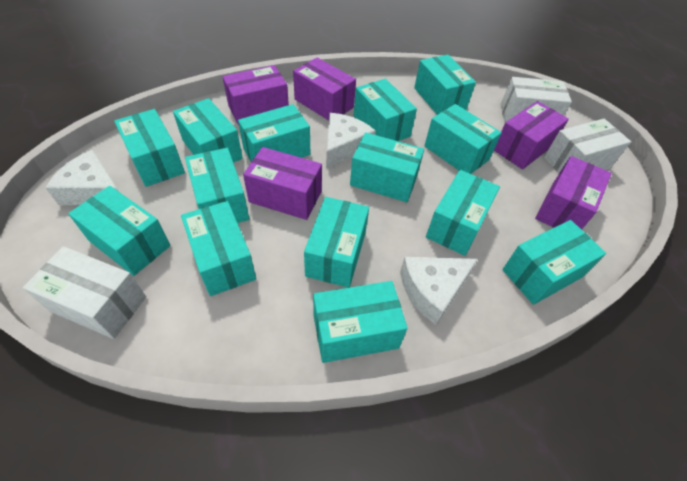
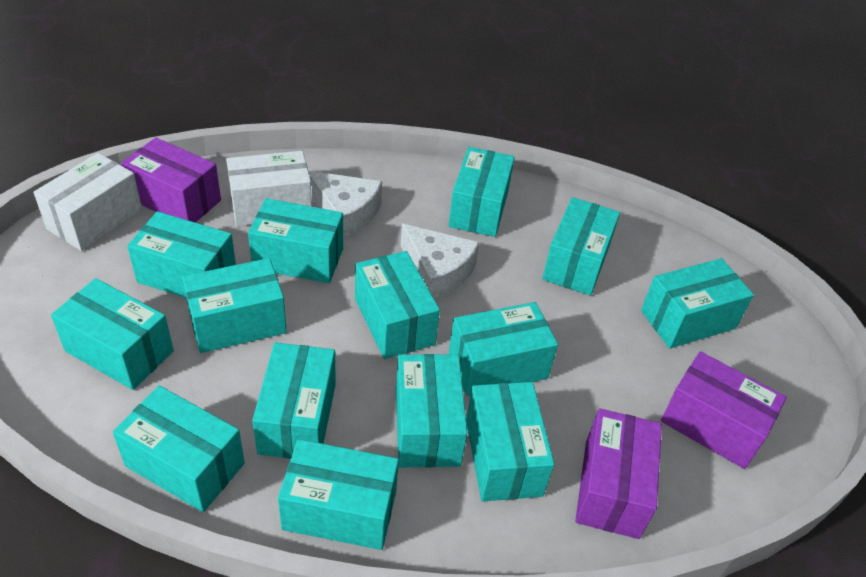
purple box: [223,65,289,125] [243,147,322,220] [293,58,356,120] [494,101,569,169] [535,156,612,230] = 5 -> [121,138,221,223] [575,408,662,539] [661,351,787,469] = 3
white box: [23,246,146,339] [500,77,572,122] [544,119,631,173] = 3 -> [33,153,142,251] [226,151,312,226] = 2
white cheese: [45,150,118,205] [326,113,376,169] [400,257,478,325] = 3 -> [308,171,382,238] [400,224,480,299] = 2

